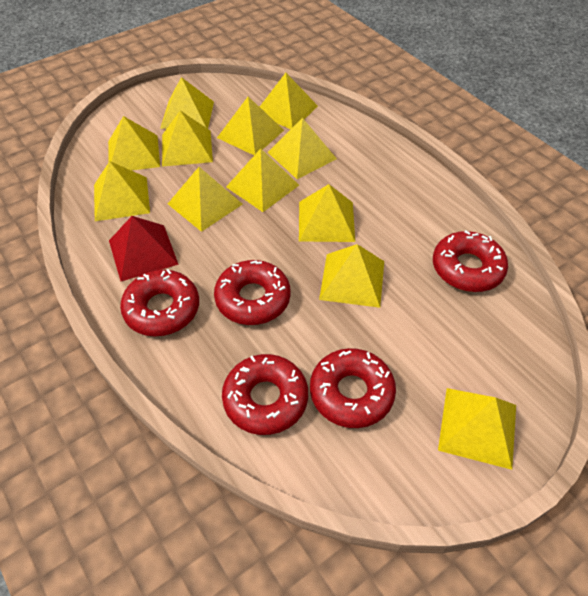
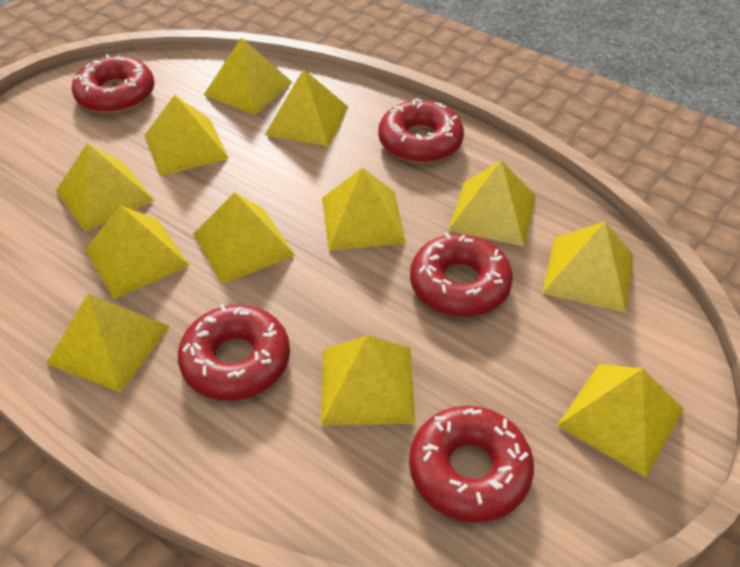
red pyramid: [109,216,179,281] = 1 -> none = 0

